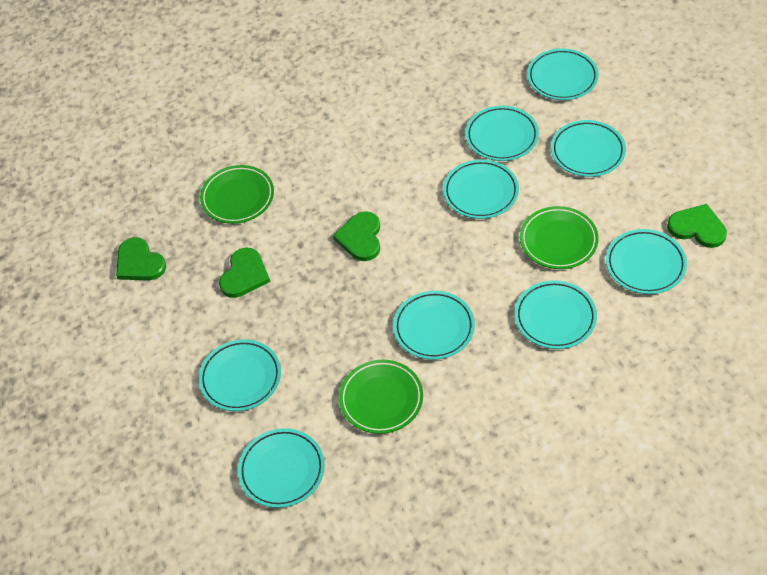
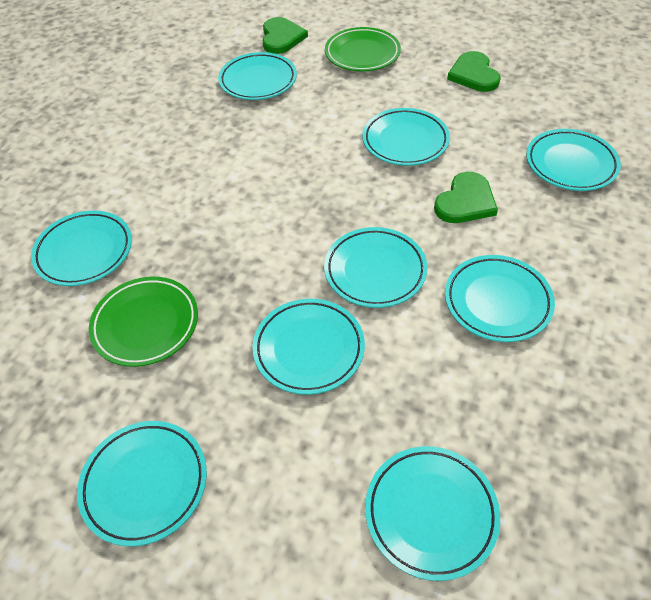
green heart: [116,237,166,280] [219,247,270,298] [333,211,380,261] [667,204,727,248] = 4 -> [263,17,308,54] [434,172,498,223] [447,51,501,92] = 3
green plate: [200,165,274,224] [339,360,423,434] [520,206,599,269] = 3 -> [89,277,198,367] [325,27,401,71] = 2

